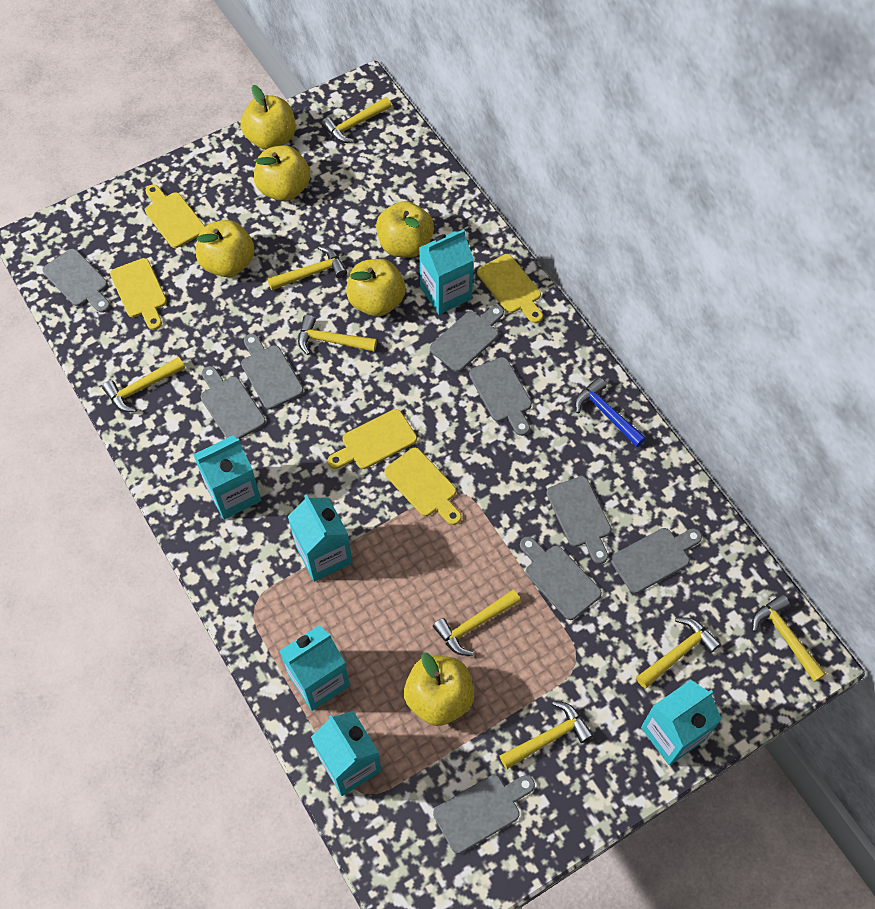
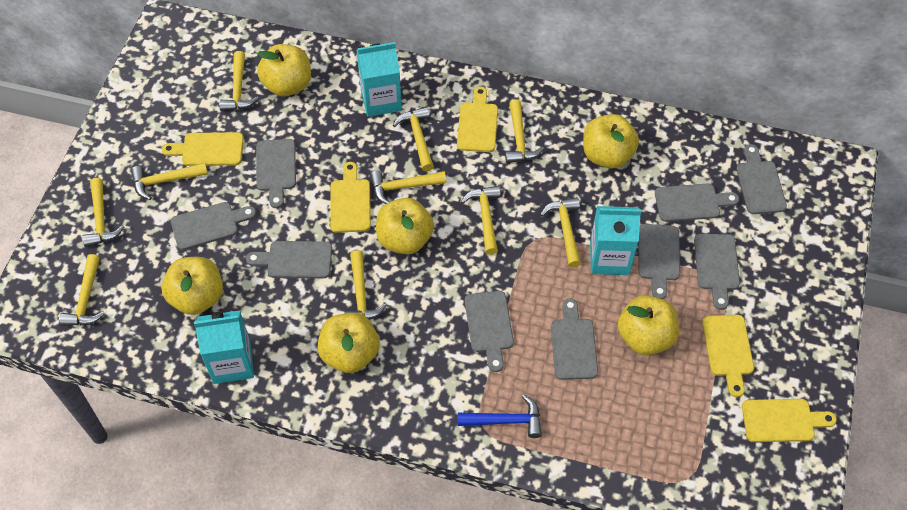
turquoise carton: [193,435,262,519] [279,625,350,711] [288,494,353,582] [311,711,382,796] [419,229,474,314] [641,680,722,765] = 6 -> [194,310,254,384] [357,42,402,117] [590,206,641,275] = 3
yellow hammer: [102,357,185,412] [267,246,347,290] [298,315,377,355] [321,97,392,143] [433,590,521,656] [499,701,593,769] [636,617,721,689] [752,594,826,682] = 8 -> [59,254,105,326] [82,178,124,247] [131,163,208,200] [219,51,259,111] [344,250,387,319] [370,171,446,204] [393,107,434,171] [461,186,500,255] [505,100,544,163] [540,197,581,267] = 10

